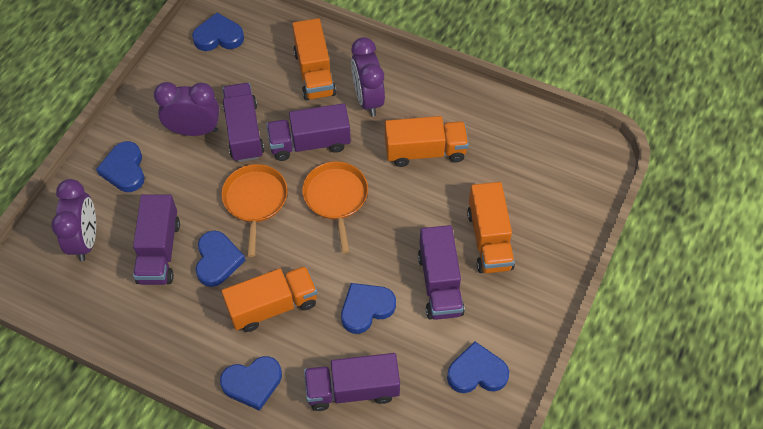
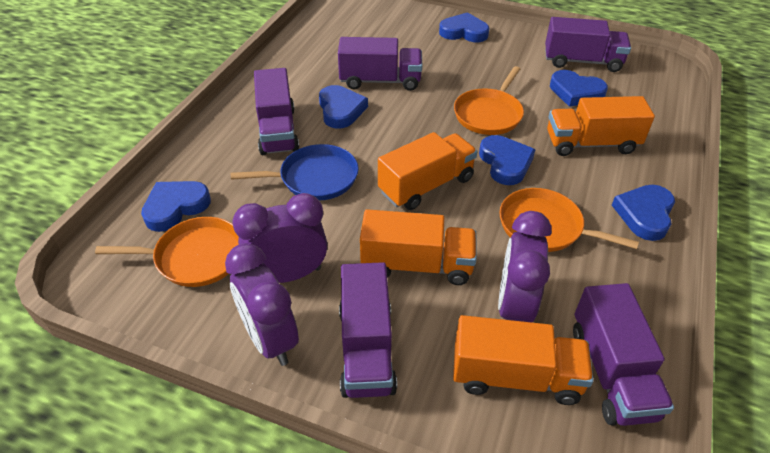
blue pan: none = 0 -> [231,144,359,200] = 1
orange pan: [221,164,288,257] [302,161,368,253] = 2 -> [95,217,239,287] [454,66,524,135] [499,188,639,252] = 3

